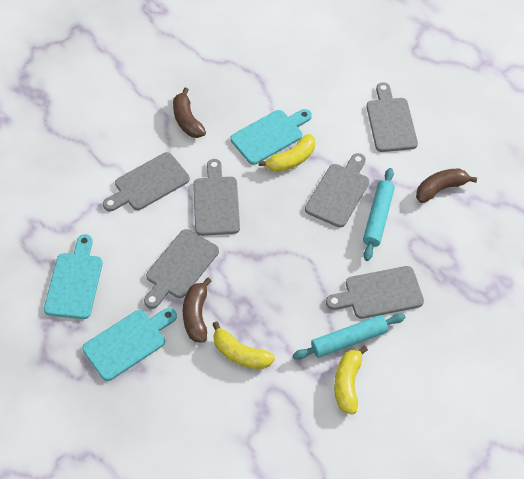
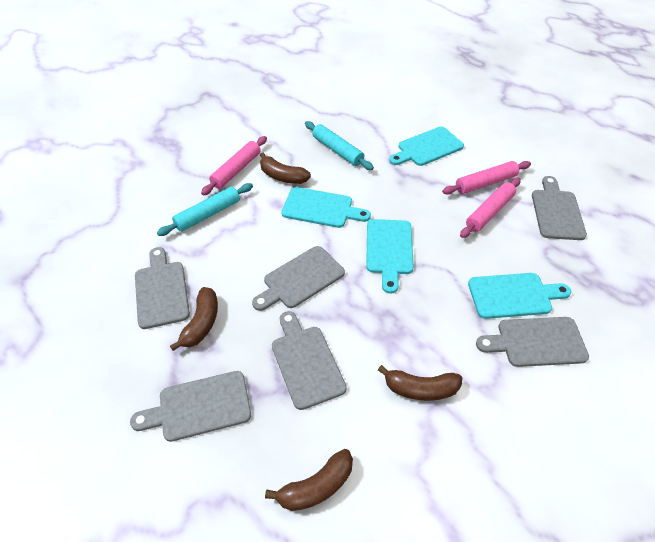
brown banana: [173,88,206,138] [183,278,212,343] [416,169,477,203] = 3 -> [170,287,218,351] [260,153,311,184] [265,449,353,511] [378,365,462,401] = 4
pink rolling pin: none = 0 -> [201,136,267,195] [442,161,531,195] [460,178,521,238] = 3
turquoise cutting board: [44,234,103,319] [82,308,177,381] [231,109,312,165] = 3 -> [281,187,371,228] [366,219,414,294] [389,127,464,166] [468,273,571,319] = 4
yellow banana: [212,321,275,369] [259,134,315,172] [334,345,368,415] = 3 -> none = 0

